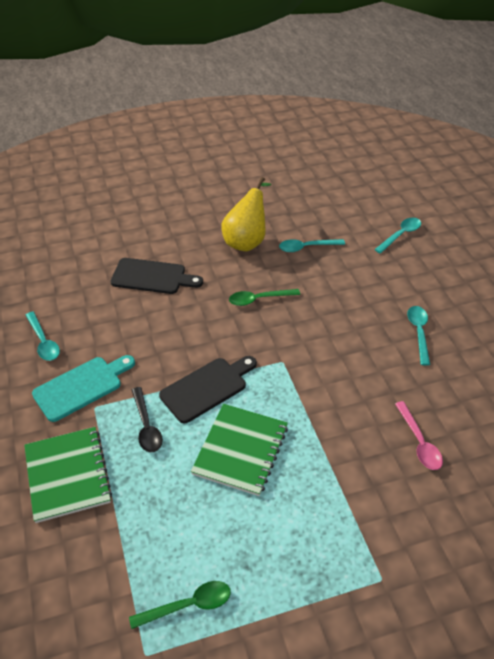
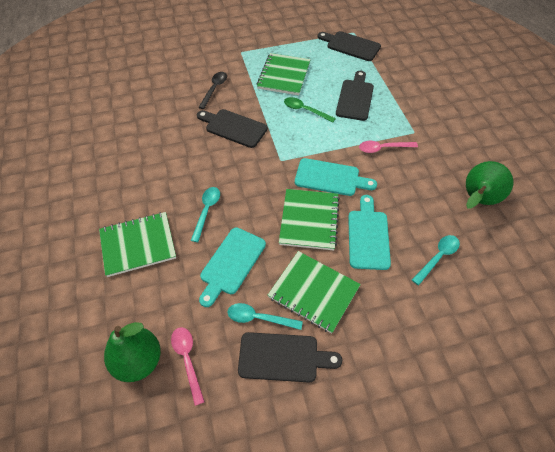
black cutting board: [110,258,203,294] [159,356,257,423] = 2 -> [197,109,268,148] [238,332,342,383] [318,31,381,61] [336,71,374,121] = 4
green notebook: [24,427,112,523] [191,404,288,496] = 2 -> [99,212,176,277] [257,53,311,95] [268,251,361,334] [279,189,340,250] = 4
green pear: none = 0 -> [104,322,161,382] [466,161,513,209] = 2
green spoon: [129,581,231,629] [229,289,300,306] = 2 -> [284,97,336,122] = 1
pink spoon: [395,401,443,470] = 1 -> [171,327,205,406] [359,141,418,153] = 2
turquoise cutting board: [32,355,135,422] = 1 -> [199,227,266,307] [295,158,377,196] [348,195,391,270] = 3
turquoise spoon: [26,312,60,361] [279,239,345,252] [374,218,421,253] [407,306,430,366] = 4 -> [191,187,220,242] [228,303,303,330] [412,235,460,285] = 3
yellow pear: [221,177,271,251] = 1 -> none = 0

